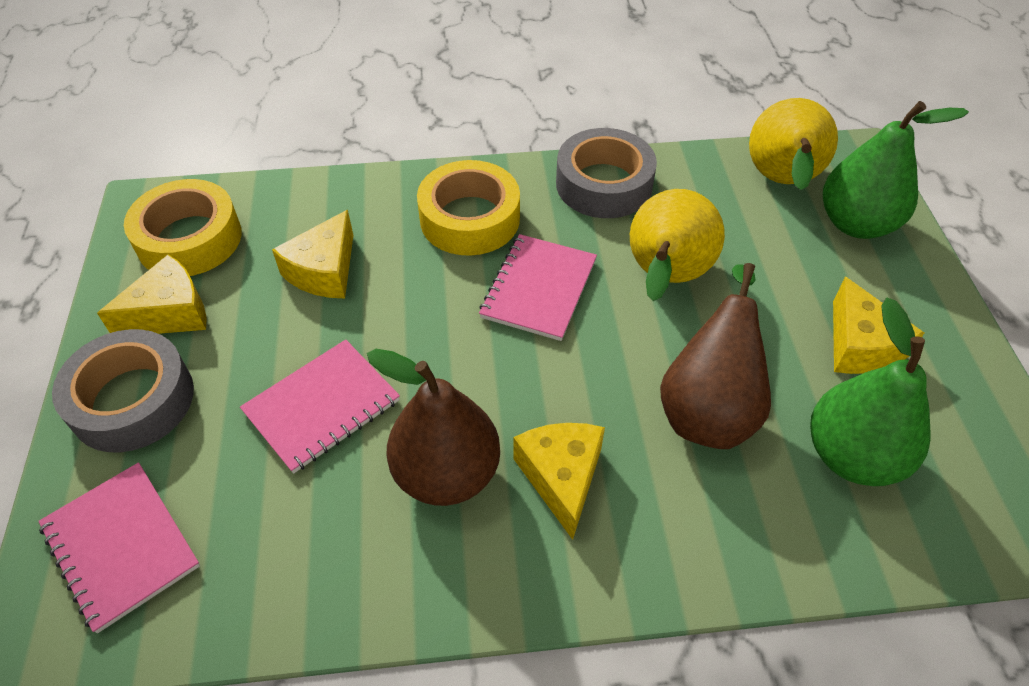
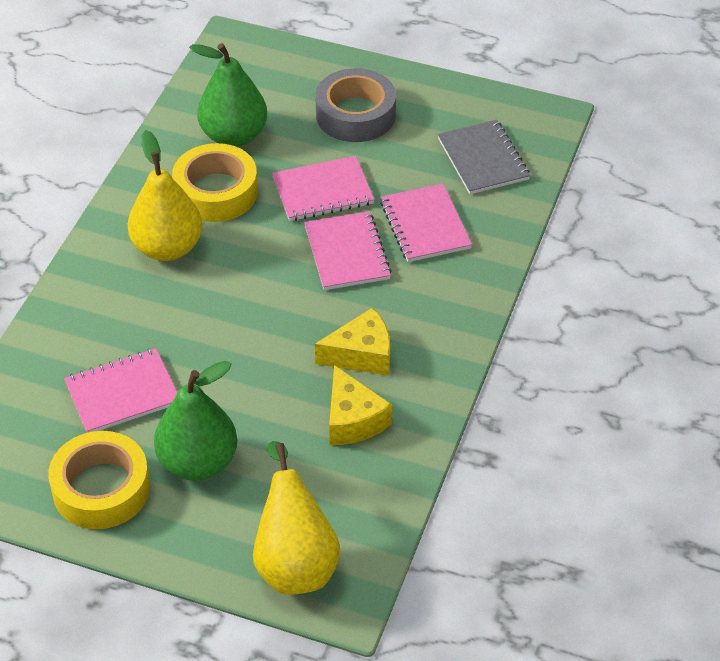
brown pear: [367,349,500,506] [660,263,771,449] = 2 -> none = 0
grey notebook: none = 0 -> [438,120,530,194] = 1
grey tape: [52,329,194,452] [556,128,657,218] = 2 -> [316,68,396,142] = 1
pink notebook: [38,462,200,633] [240,339,400,474] [479,234,597,341] = 3 -> [64,348,178,433] [272,156,375,221] [304,211,392,290] [380,184,472,262] = 4
yellow cheese: [97,254,207,334] [272,210,353,299] [514,423,605,540] [833,277,924,374] = 4 -> [315,307,390,376] [329,365,392,445] = 2

